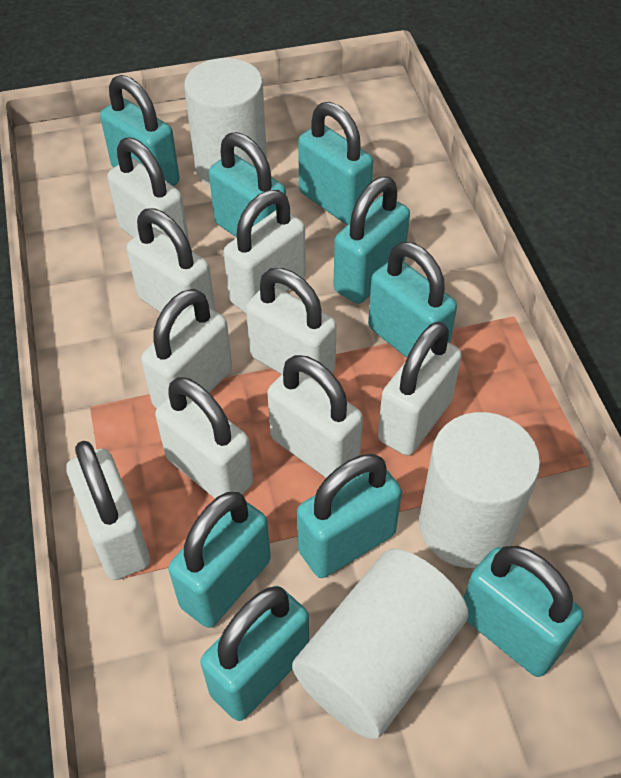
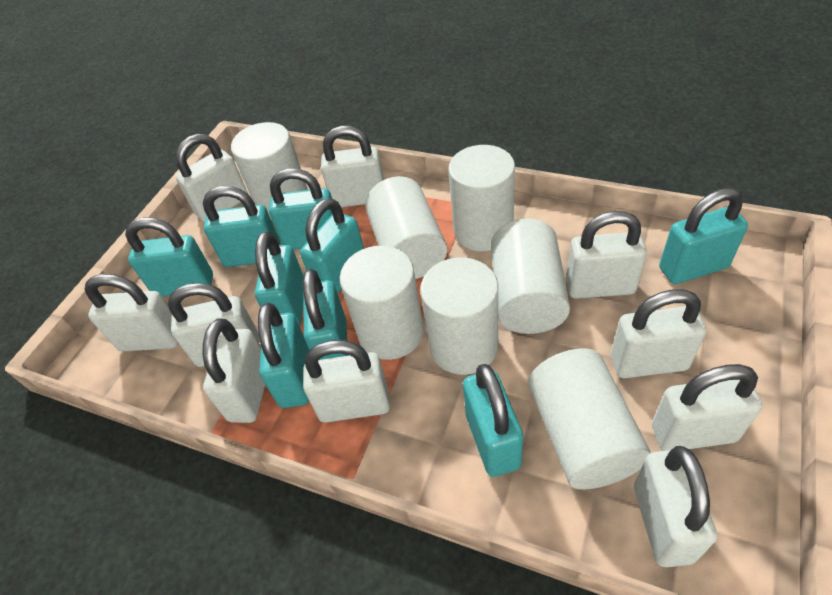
white cylinder: [184,58,267,186] [292,549,469,739] [419,412,540,568] = 3 -> [231,122,308,220] [340,246,424,360] [365,176,447,279] [420,257,498,375] [448,145,515,251] [491,218,570,334] [528,348,651,489] = 7
white padlock: [66,441,150,580] [107,137,189,241] [127,208,215,322] [141,289,232,408] [155,377,253,499] [224,190,306,314] [246,268,337,377] [267,355,363,478] [378,322,462,456] = 9 -> [84,274,179,352] [168,283,259,367] [175,134,248,222] [202,319,265,423] [303,340,390,423] [321,126,384,207] [566,211,647,299] [611,289,706,378] [634,446,717,567] [652,364,762,451] = 10

